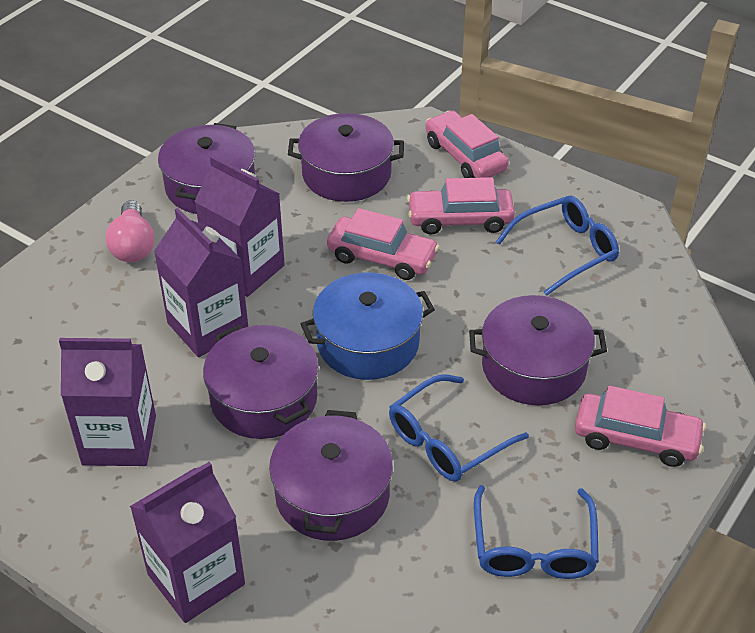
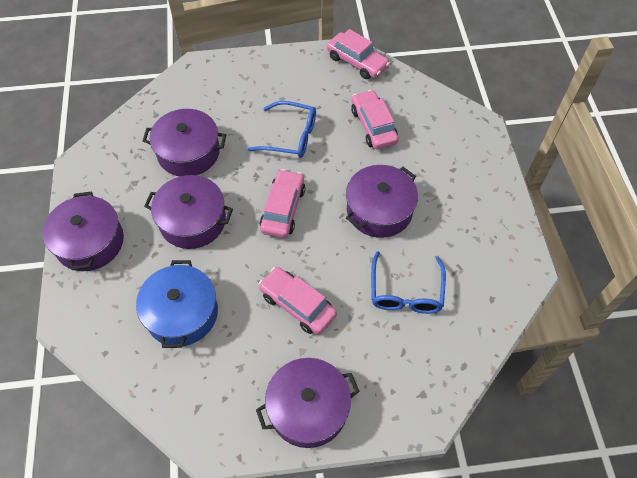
blue glasses: [389,374,529,482] [474,485,599,579] [496,196,619,296] = 3 -> [248,101,316,158] [371,251,446,314] = 2
pink light bulb: [106,200,155,262] = 1 -> none = 0
purple carton: [59,338,156,466] [130,462,245,623] [154,208,248,357] [194,155,285,297] = 4 -> none = 0

